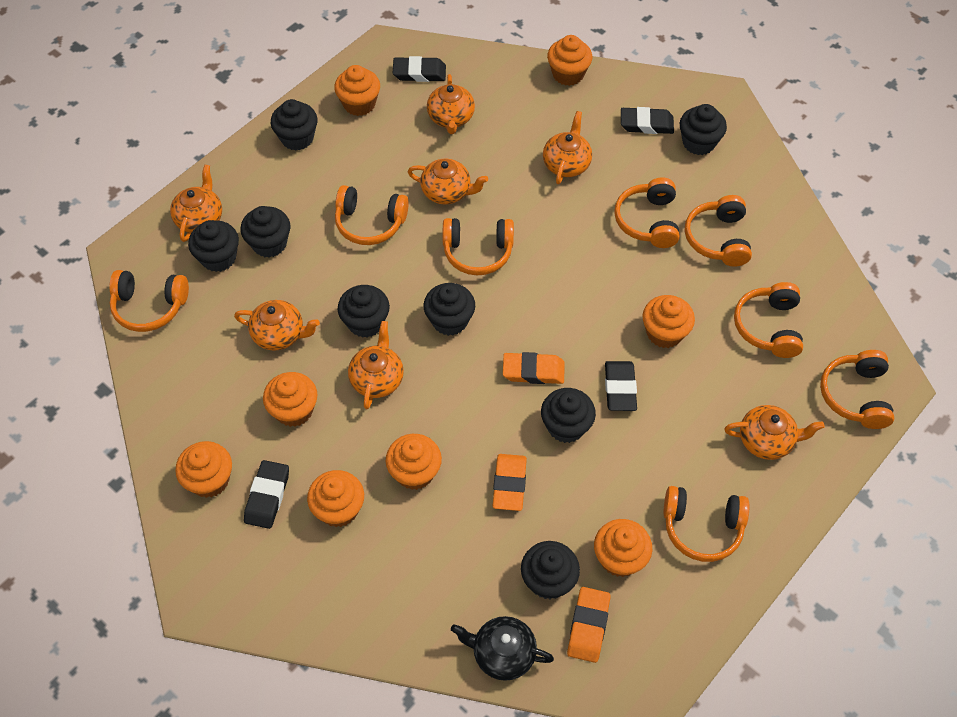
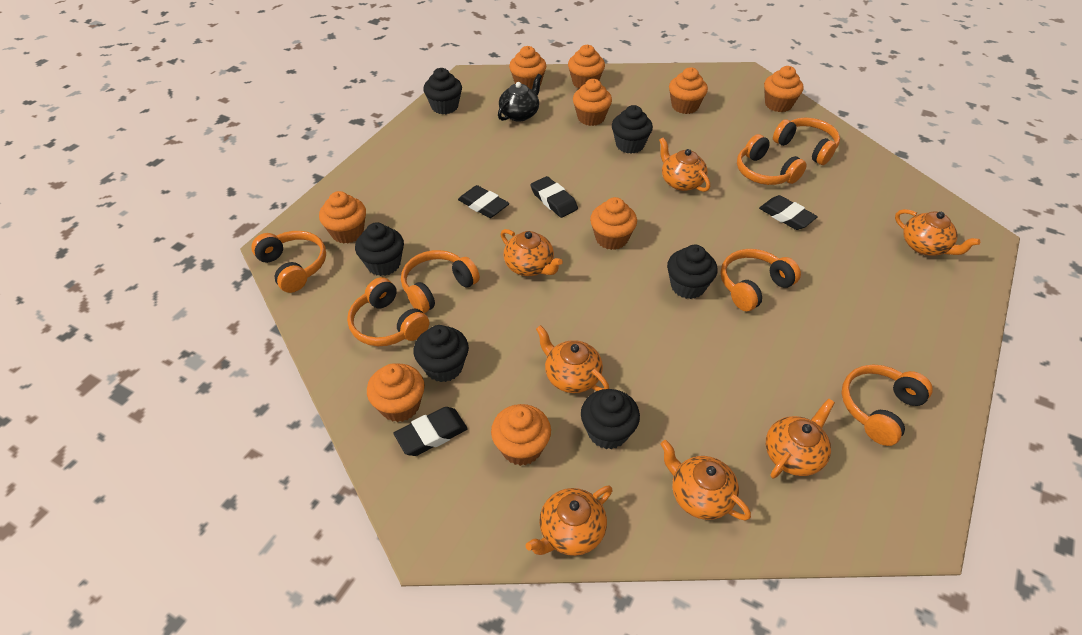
black cupcake: [188,220,239,272] [241,206,290,258] [271,99,318,151] [338,285,390,338] [423,283,475,336] [521,541,580,599] [541,388,596,443] [680,104,727,155] = 8 -> [355,222,404,276] [413,325,469,382] [423,68,462,114] [581,389,640,449] [612,105,653,154] [667,245,718,299] = 6
orange cupcake: [175,441,232,498] [263,372,318,427] [307,470,364,527] [334,65,380,116] [386,434,442,490] [547,35,592,86] [594,519,652,577] [642,295,695,348] = 8 -> [319,191,366,244] [367,363,425,422] [491,404,551,466] [509,46,546,90] [568,45,605,89] [573,79,612,126] [590,197,637,250] [669,67,708,114] [764,66,804,112] = 9
orange eraser: [492,454,527,511] [503,352,565,384] [567,587,611,663] = 3 -> none = 0
orange headphones: [109,270,189,332] [335,185,409,245] [442,218,514,275] [614,177,680,248] [664,486,749,562] [685,195,752,267] [734,282,803,358] [820,350,894,429] = 8 -> [251,231,326,293] [347,277,429,346] [401,250,480,313] [721,249,801,311] [737,134,807,185] [773,117,840,165] [841,364,933,446] = 7

